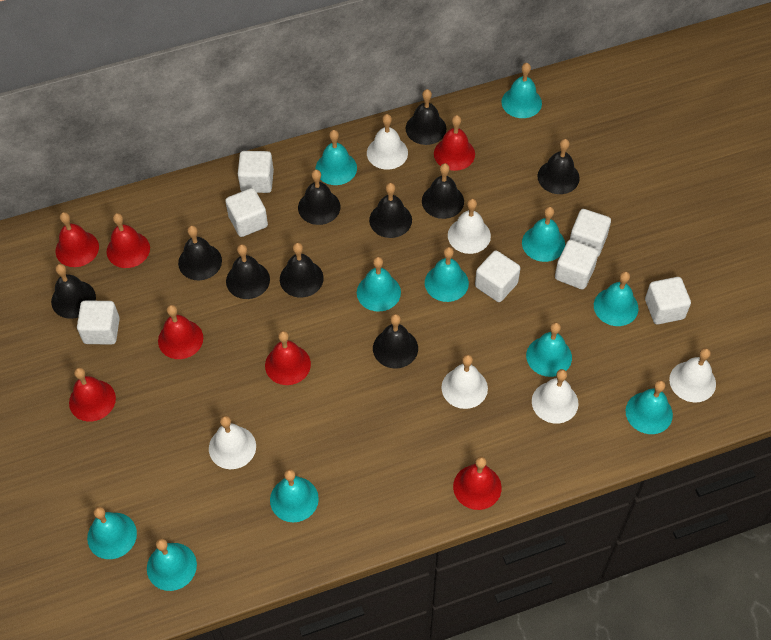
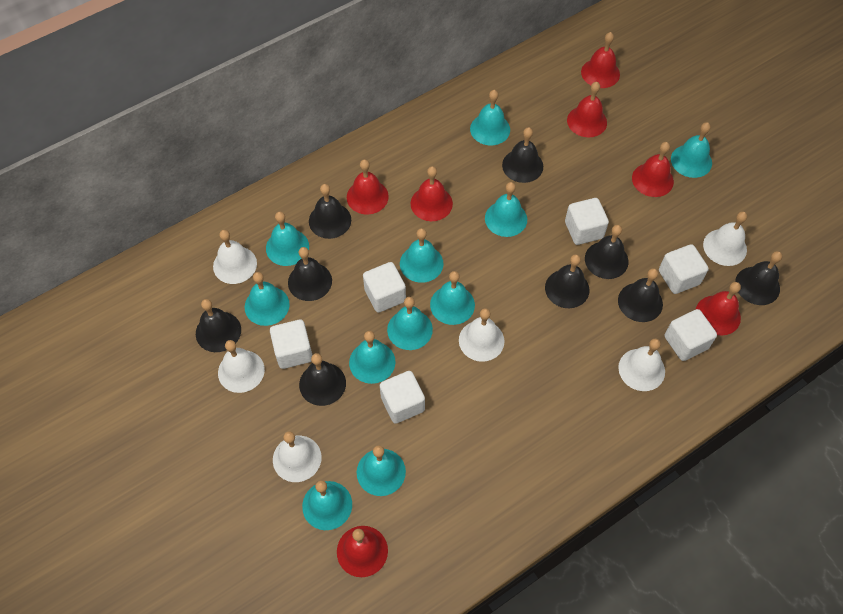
black bell: [51,264,96,319] [178,225,222,280] [226,244,270,299] [280,243,324,297] [298,170,340,225] [369,183,412,238] [373,314,418,368] [405,89,446,145] [422,163,464,219] [537,139,580,194] = 10 -> [196,299,241,352] [288,247,332,301] [299,353,346,406] [309,184,351,239] [502,127,543,183] [545,254,589,308] [585,225,629,279] [618,268,663,322] [735,251,782,305] = 9
white cube: [77,300,120,345] [225,188,268,237] [238,151,274,193] [475,250,520,302] [555,240,599,290] [570,209,611,257] [645,277,691,324] = 7 -> [270,320,312,369] [363,262,406,313] [380,371,425,424] [565,198,609,245] [659,244,709,294] [665,309,717,361] = 6

